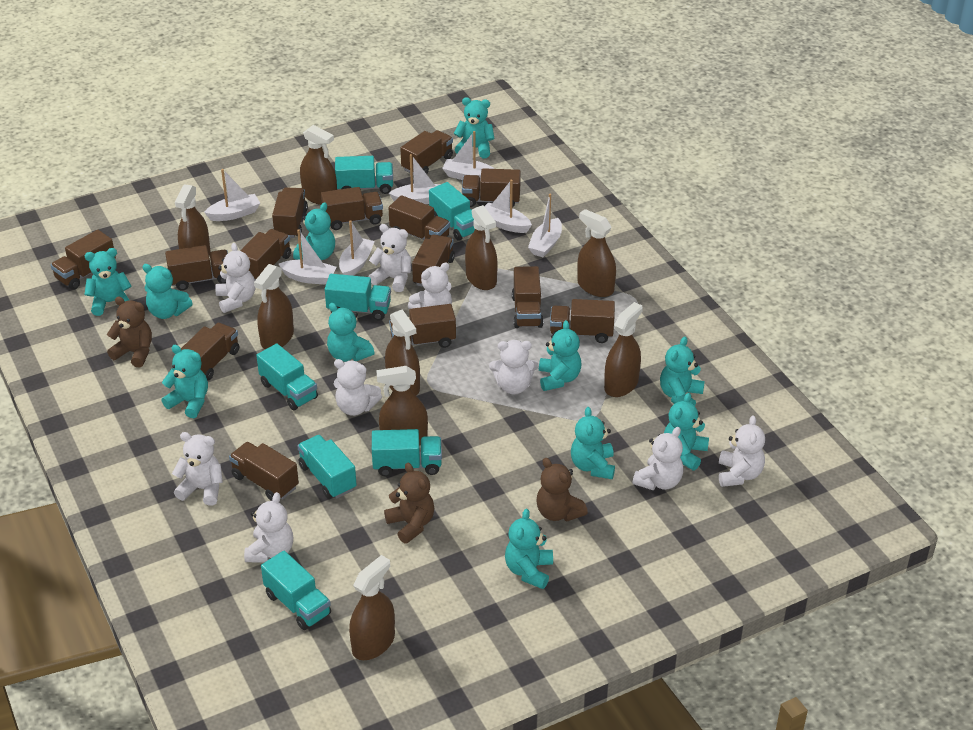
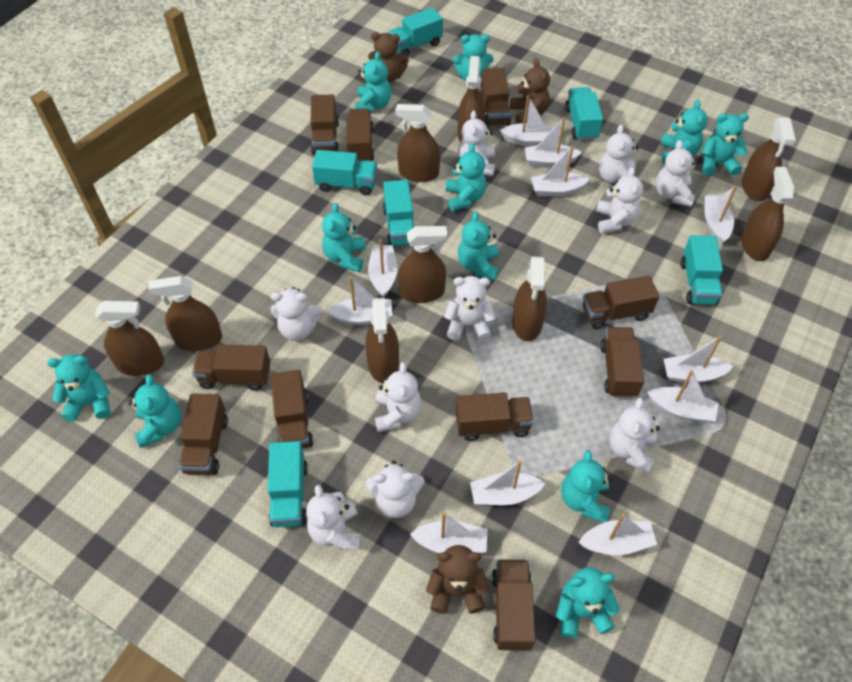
brown truck: [51,230,116,290] [165,245,228,291] [181,323,239,381] [229,442,299,501] [240,229,291,280] [272,187,308,238] [321,187,383,230] [388,195,450,240] [389,304,456,348] [400,130,453,175] [412,235,455,287] [462,168,521,208] [512,266,544,328] [550,299,615,343] = 14 -> [179,394,228,475] [192,344,270,391] [271,370,314,449] [311,94,339,155] [346,109,374,163] [456,392,534,441] [480,68,511,127] [492,559,535,651] [583,276,659,329] [600,327,645,398] = 10
turquoise truck: [256,343,318,410] [261,551,331,630] [297,435,357,499] [325,274,391,321] [335,156,393,194] [372,429,442,477] [429,182,475,241] = 7 -> [268,441,308,527] [312,150,377,195] [383,180,414,246] [388,7,443,56] [565,87,603,140] [681,235,723,305] = 6
white boat: [204,169,260,221] [279,229,336,285] [339,220,375,276] [389,154,441,204] [442,131,495,180] [484,180,532,233] [528,194,562,257] = 7 -> [327,276,392,325] [368,239,398,298] [410,512,488,553] [470,460,545,505] [500,95,553,147] [525,117,582,168] [531,145,590,197] [578,514,657,555] [647,370,719,423] [664,336,733,383] [705,186,737,245] = 11
white teddy bear: [172,432,223,506] [215,243,255,313] [244,492,293,563] [334,359,382,416] [369,224,411,292] [408,262,452,309] [489,340,538,394] [633,427,684,490] [719,415,765,487] = 9 -> [271,287,322,341] [306,485,361,550] [366,460,425,518] [375,362,422,432] [444,276,496,341] [458,110,495,176] [596,167,643,234] [599,124,639,185] [609,398,660,473] [656,140,698,207] = 10

